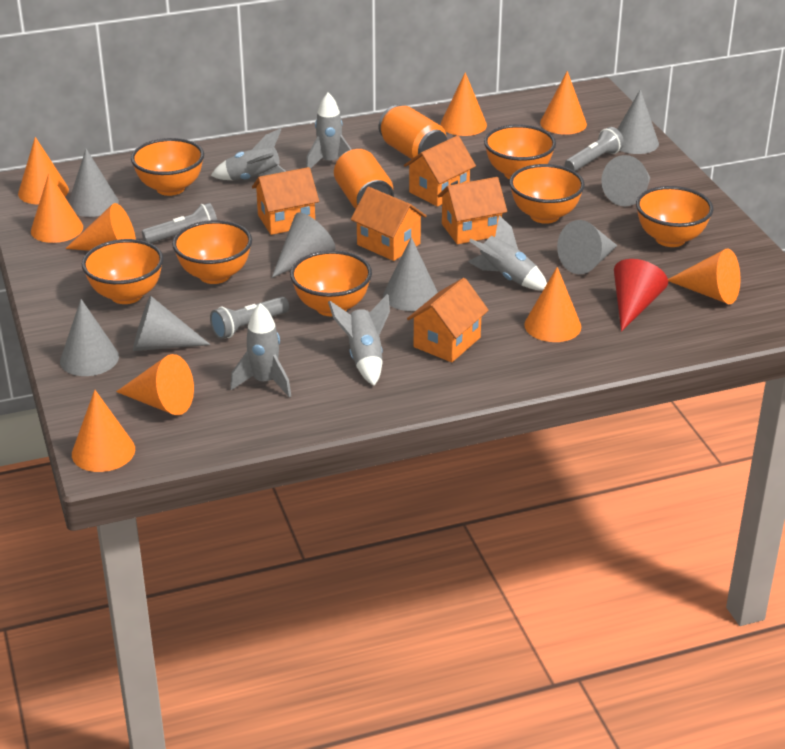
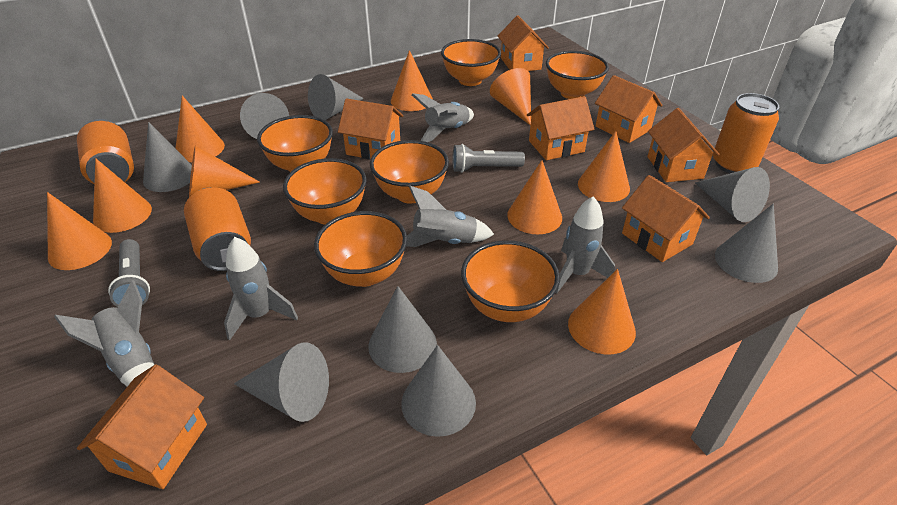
grey flashlight: [142,203,217,243] [210,297,289,339] [565,127,624,171] = 3 -> [108,239,150,307] [453,144,525,173] = 2
orange can: [334,149,394,209] [379,105,447,159] = 2 -> [77,119,134,184] [184,187,251,271] [713,93,779,173] = 3
orange house: [252,167,319,235] [351,187,427,261] [404,136,476,207] [407,278,489,362] [438,177,507,244] = 5 -> [77,364,207,489] [338,99,403,160] [498,16,549,71] [527,96,595,160] [595,75,663,143] [622,175,710,262] [647,108,720,182] = 7
red cone: [614,259,668,332] = 1 -> none = 0

